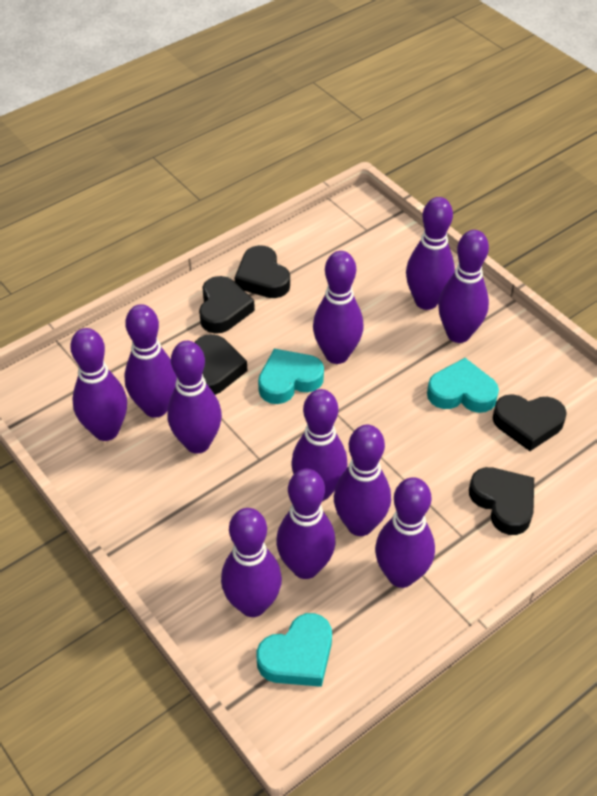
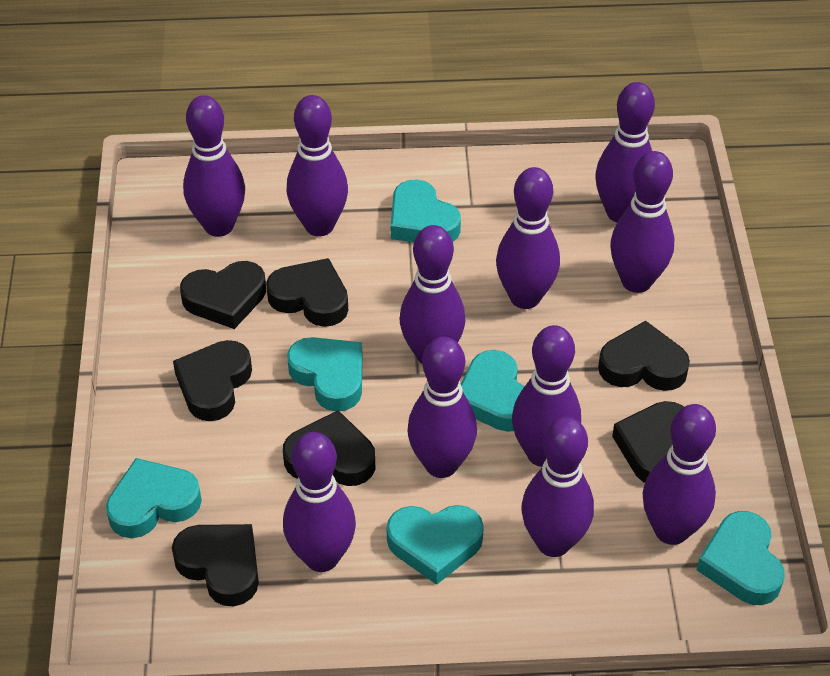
black heart: [194,334,248,395] [199,276,255,334] [235,245,290,298] [469,467,534,535] [492,394,567,451] = 5 -> [172,524,259,606] [173,340,252,421] [180,261,266,329] [266,258,348,327] [283,410,376,486] [598,321,690,391] [612,401,684,483] = 7
turquoise heart: [256,613,332,687] [258,349,324,404] [427,358,499,413] = 3 -> [106,458,202,538] [287,337,362,411] [387,505,484,585] [391,179,461,242] [461,350,525,432] [697,511,785,605] = 6

